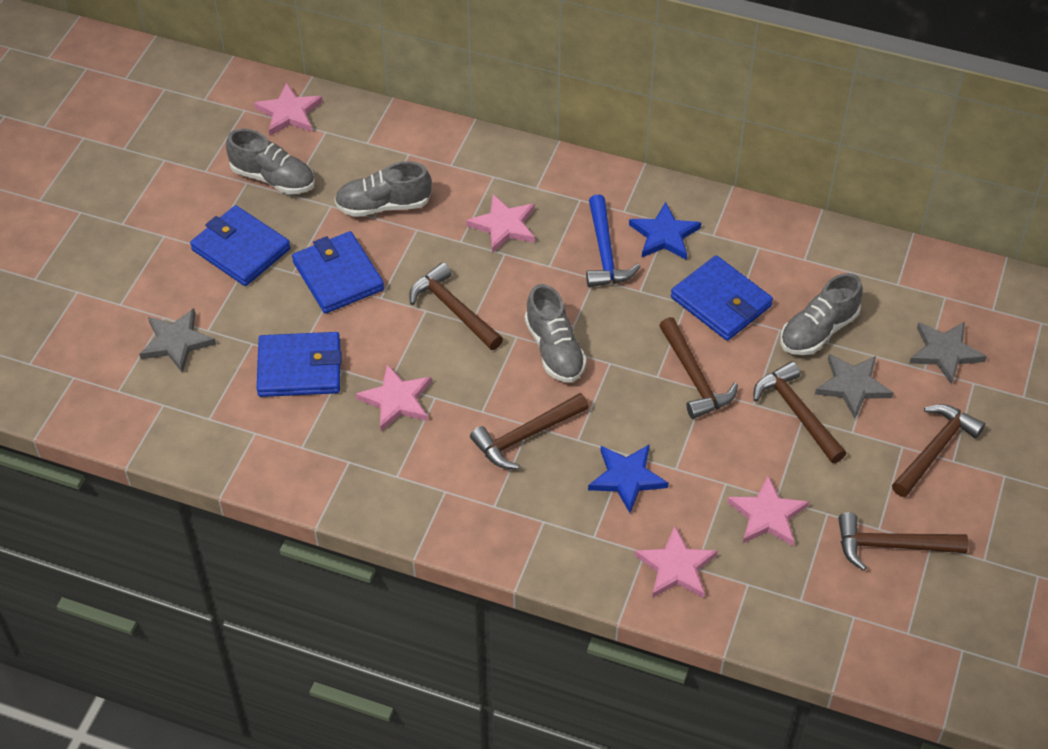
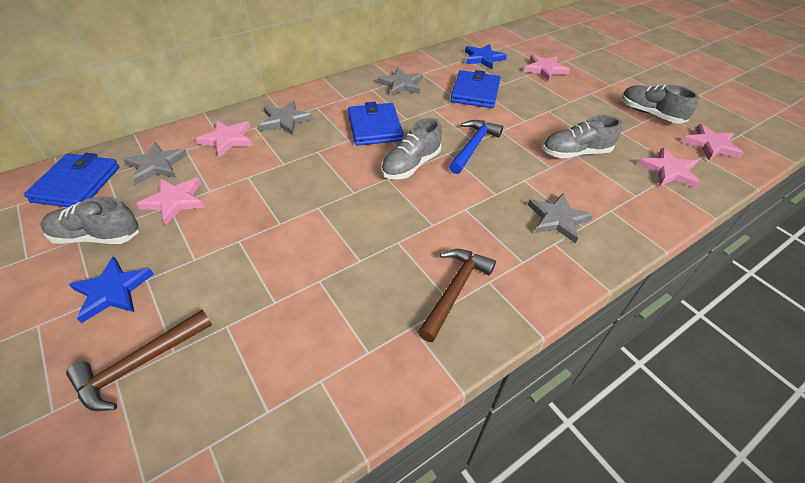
blue wallet: [190,205,291,286] [257,332,341,397] [292,231,384,314] [671,255,773,341] = 4 -> [24,153,119,207] [348,102,404,146] [450,70,500,108] = 3
brown hammer: [409,262,503,350] [470,393,589,469] [659,317,738,419] [753,361,846,463] [838,512,968,571] [892,404,985,497] = 6 -> [66,310,212,411] [418,249,496,342] = 2
grey star: [139,308,216,373] [815,354,894,419] [909,322,987,385] = 3 -> [123,142,188,184] [260,101,313,135] [378,68,423,96] [528,193,594,244] = 4

